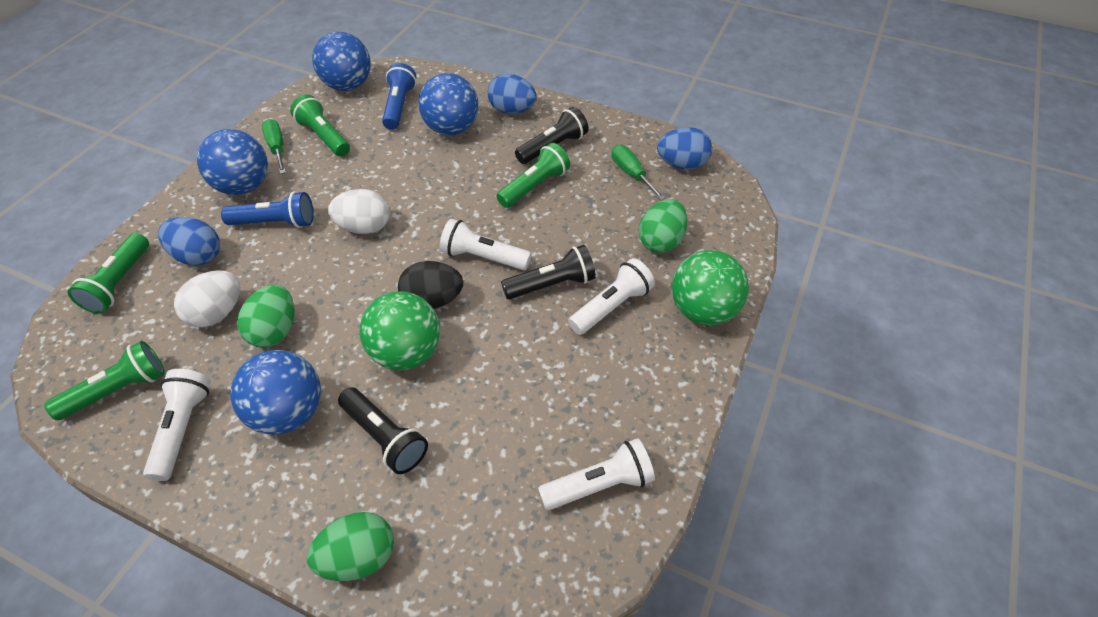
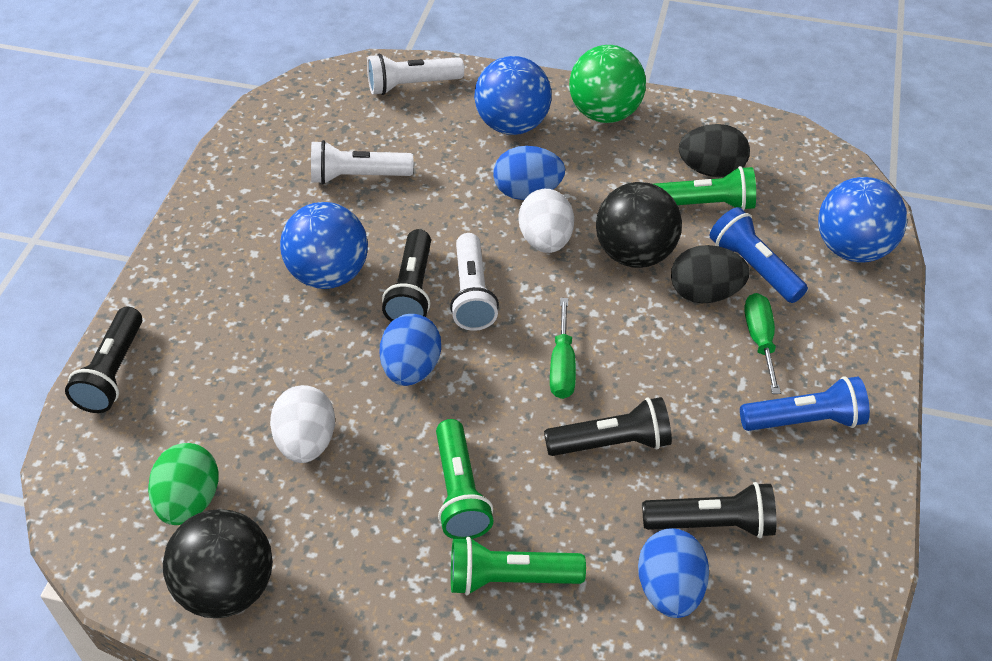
black ball: none = 0 -> [163,509,273,618] [596,182,682,268] = 2
black egg: [398,261,463,309] = 1 -> [671,245,750,303] [679,124,750,178] = 2
black flashlight: [338,387,428,474] [501,245,596,299] [515,107,588,164] = 3 -> [65,307,142,413] [382,229,431,322] [544,397,672,456] [642,482,776,538] = 4
blue ball: [197,129,268,195] [230,350,321,435] [312,31,371,91] [419,73,478,135] = 4 -> [280,202,368,289] [474,56,552,135] [818,177,907,262] = 3
green ball: [360,291,440,370] [672,250,749,325] = 2 -> [569,45,646,123] = 1
green egg: [237,285,294,348] [307,512,394,581] [639,199,688,253] = 3 -> [148,443,219,525] = 1
green flashlight: [44,341,165,420] [68,233,149,314] [290,95,350,157] [496,143,570,208] = 4 -> [436,419,494,539] [451,537,586,595] [654,166,756,210] = 3
white flashlight: [143,369,211,481] [440,219,531,270] [538,438,655,510] [568,258,655,335] = 4 -> [311,140,413,184] [367,54,464,95] [450,233,499,331] = 3

